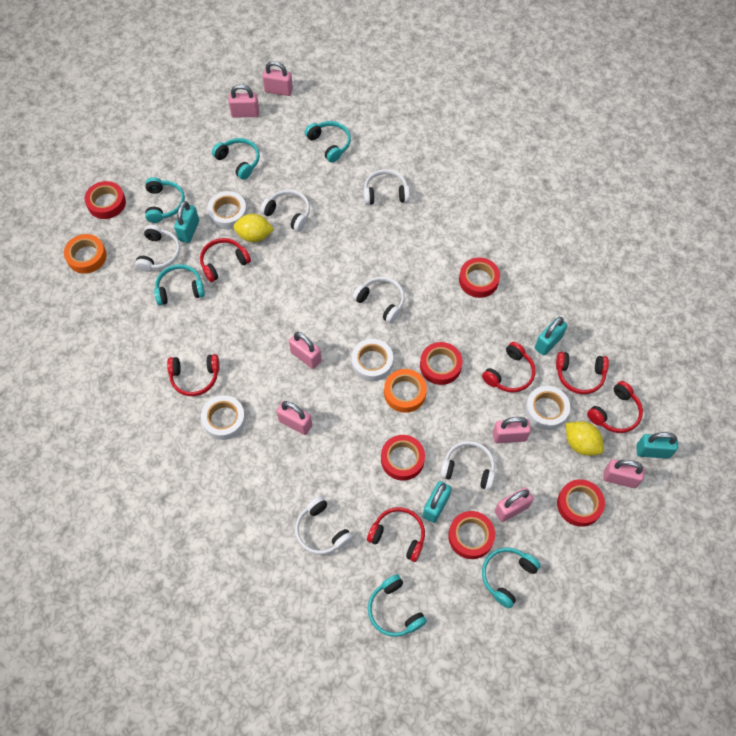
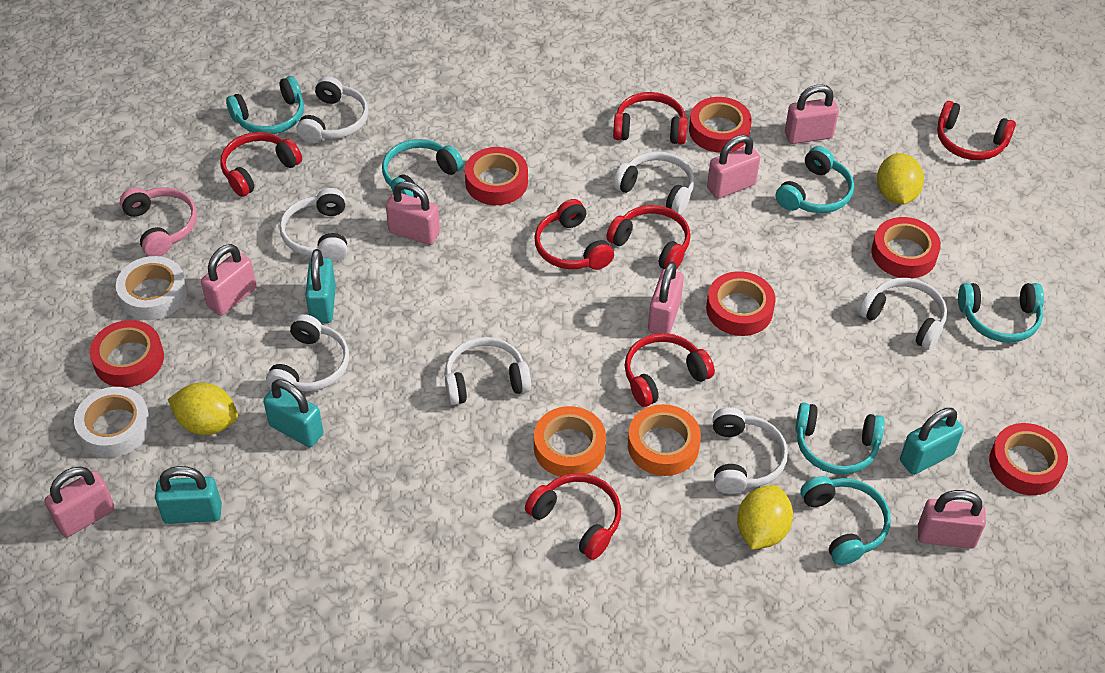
pink headphones: none = 0 -> [120,187,197,256] = 1
red headphones: [167,354,219,396] [200,238,251,282] [367,507,425,562] [482,342,535,393] [556,352,609,394] [587,381,643,433] = 6 -> [220,132,302,197] [525,473,621,560] [534,199,614,270] [606,205,691,269] [613,92,687,145] [624,333,715,407] [937,101,1016,160] = 7
white headphones: [135,225,180,272] [260,190,310,232] [295,496,353,555] [352,277,405,323] [364,169,410,205] [440,441,495,490] = 6 -> [266,314,349,391] [279,188,348,262] [296,76,368,143] [445,337,531,405] [613,151,695,215] [713,407,788,494] [859,278,947,350] = 7
white tape: [201,395,246,440] [207,191,247,230] [351,339,393,381] [525,386,570,430] = 4 -> [74,387,151,458] [116,256,187,320] = 2
yellow lemon: [233,214,274,242] [566,421,604,456] = 2 -> [168,383,238,435] [737,485,793,550] [877,153,924,204] = 3

